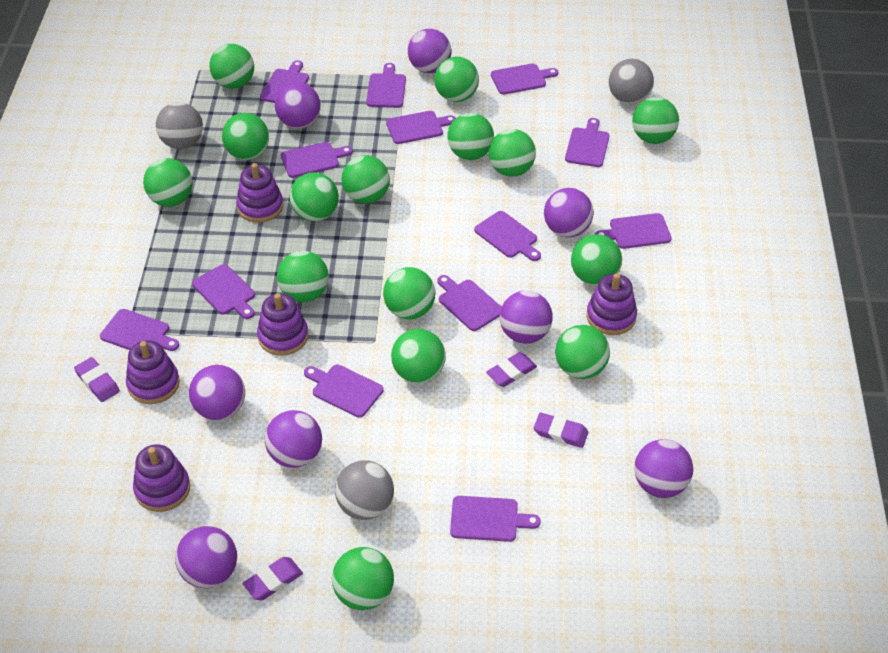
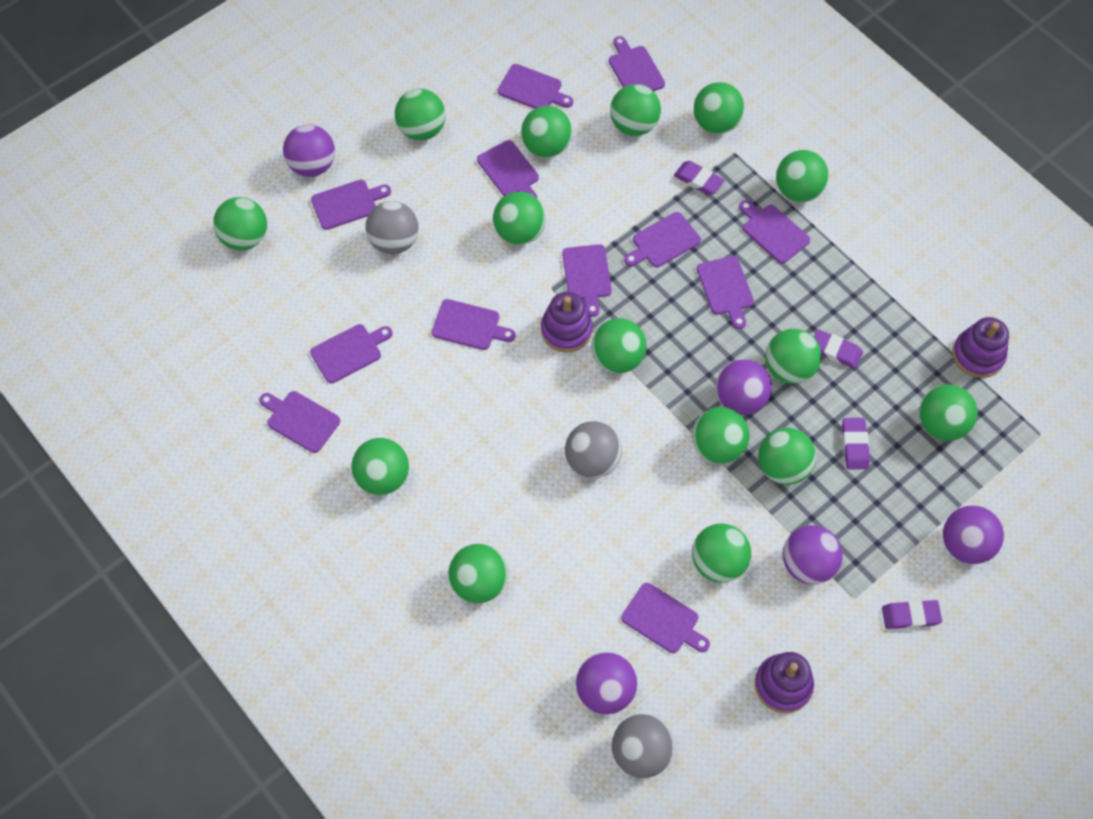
purple ball: [175,526,237,588] [189,365,245,420] [265,410,322,468] [275,82,321,128] [408,29,451,73] [500,291,553,344] [544,188,594,237] [634,439,693,498] = 8 -> [283,124,335,177] [576,652,637,714] [716,359,772,415] [783,525,843,585] [943,505,1004,564] = 5
purple cutting board: [100,309,179,351] [192,264,255,319] [260,60,309,103] [281,142,353,178] [304,365,384,418] [366,63,406,108] [386,111,456,144] [437,275,501,331] [450,496,541,542] [474,211,541,261] [491,63,558,95] [565,118,610,167] [595,213,672,249] = 13 -> [259,391,340,453] [310,324,393,383] [311,180,391,230] [432,299,515,350] [477,140,539,199] [498,64,573,109] [562,244,612,317] [609,36,665,91] [621,583,710,653] [624,212,701,268] [697,256,754,329] [739,200,810,264] = 12
purple stacking toy: [126,340,180,404] [133,444,190,512] [236,163,283,223] [257,293,308,356] [586,273,637,335] = 5 -> [541,292,593,352] [755,652,814,713] [952,317,1009,378] = 3

